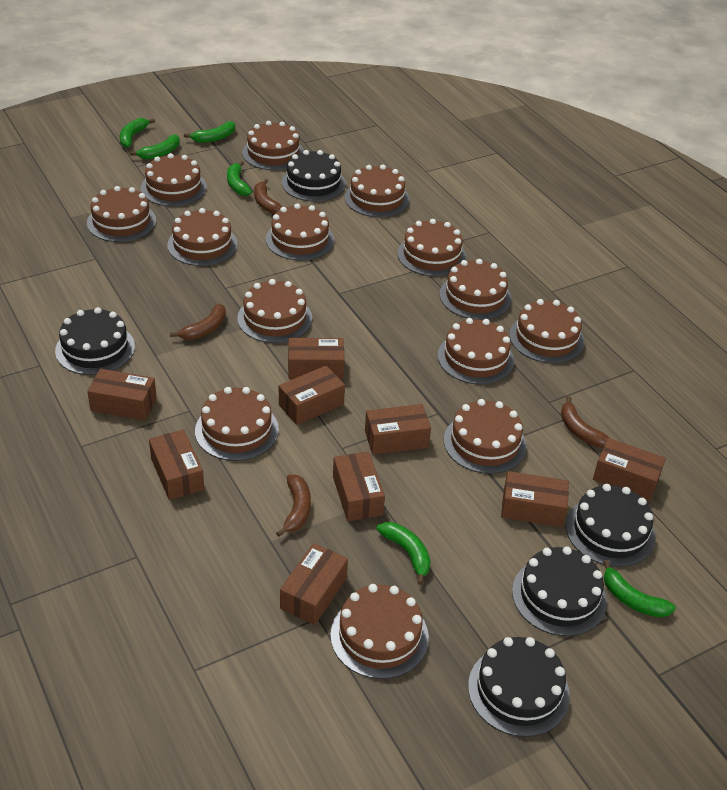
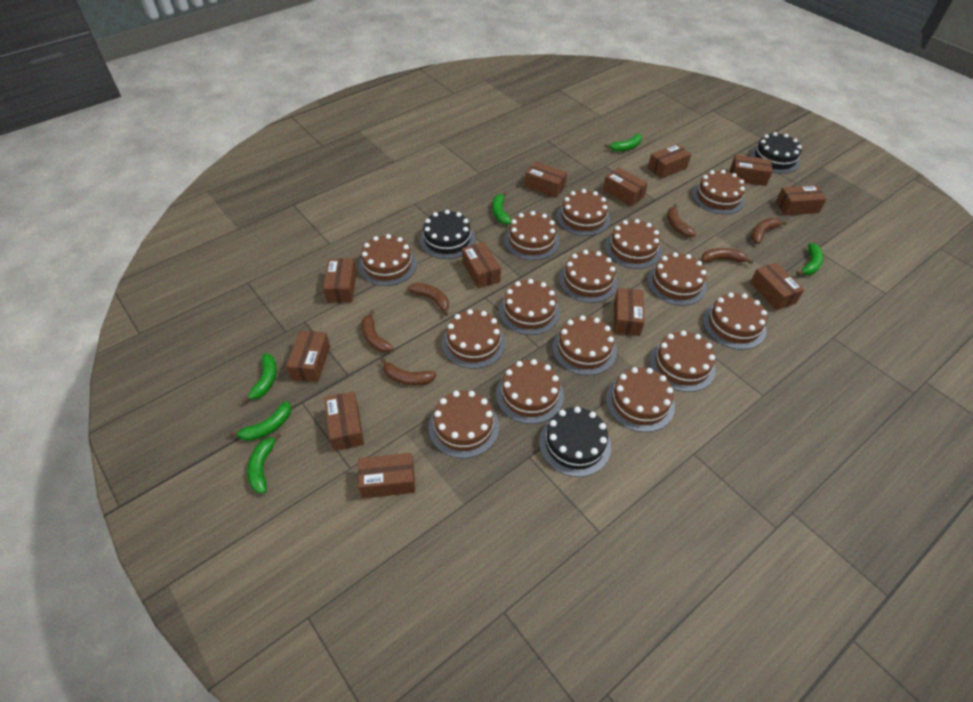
black cake: [55,307,135,375] [282,150,346,202] [468,637,570,737] [512,546,607,636] [566,484,656,567] = 5 -> [420,210,475,259] [539,406,611,477] [750,132,802,174] = 3
brown banana: [170,303,226,340] [254,179,282,214] [276,474,311,537] [561,396,609,447] = 4 -> [361,310,393,352] [381,358,437,386] [407,283,449,316] [667,204,697,237] [701,248,754,264] [751,218,787,244] = 6
brown box: [87,369,157,421] [149,429,204,500] [279,366,345,425] [280,543,348,625] [288,338,345,379] [333,452,385,521] [365,404,431,455] [501,471,569,527] [593,438,666,500] = 9 -> [286,330,330,382] [323,258,357,303] [324,392,364,451] [358,453,415,499] [462,242,501,289] [525,161,567,198] [603,167,648,207] [614,288,644,336] [648,144,691,179] [730,155,772,186] [750,262,804,310] [776,185,827,215] = 12
brown cake: [87,186,156,242] [141,153,207,206] [167,208,238,266] [195,387,279,461] [237,279,312,343] [242,121,304,170] [266,203,334,261] [331,584,429,679] [344,165,410,217] [397,219,466,277] [438,318,514,384] [440,259,511,320] [444,399,527,474] [509,299,584,363] = 14 -> [359,234,417,286] [428,391,499,458] [442,309,506,369] [496,359,564,424] [499,279,560,335] [504,211,560,260] [552,315,617,376] [557,189,610,236] [559,250,618,303] [605,219,661,269] [606,367,675,432] [647,252,707,306] [649,330,716,392] [692,170,745,215] [703,292,767,350] = 15

